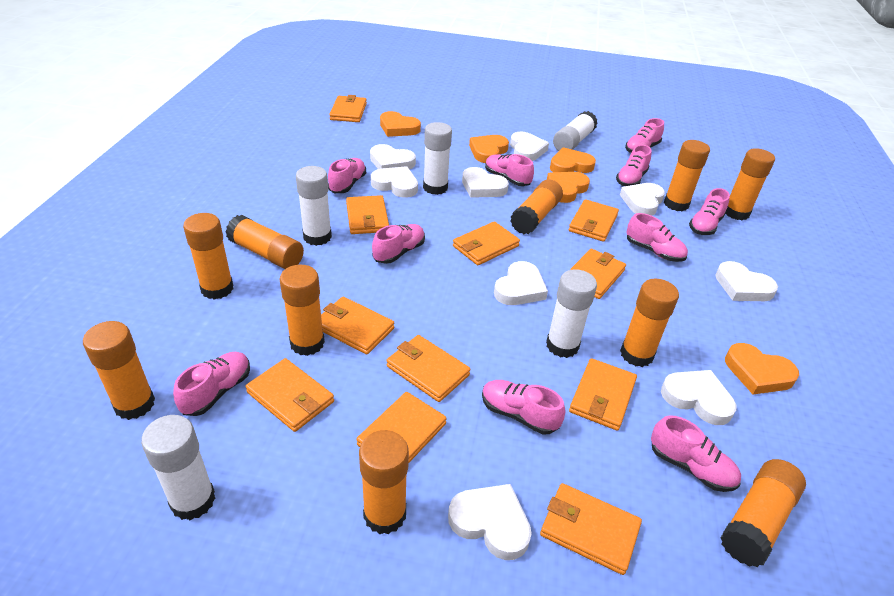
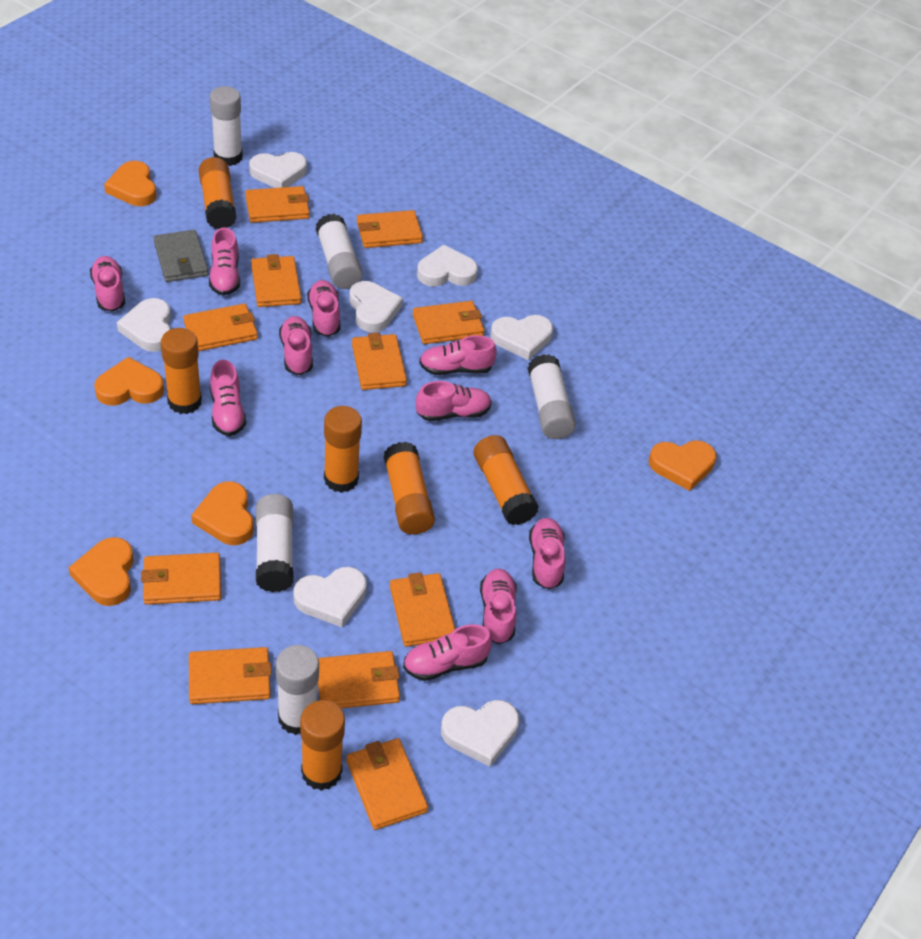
grey wallet: none = 0 -> [153,230,209,282] = 1
orange glue stick: [83,321,155,420] [183,213,233,300] [226,215,304,269] [280,265,325,356] [359,430,409,534] [510,180,563,234] [620,279,679,367] [664,140,710,211] [721,459,806,567] [725,148,775,220] = 10 -> [161,328,202,414] [199,157,237,229] [300,700,345,791] [324,406,362,493] [383,442,435,534] [474,435,539,525] = 6
white heart: [370,144,416,169] [371,166,418,198] [448,484,532,560] [462,167,509,198] [494,261,548,305] [510,131,549,161] [620,183,665,216] [661,370,737,425] [715,261,778,301] = 9 -> [117,298,171,352] [249,152,307,188] [293,567,367,627] [349,281,403,332] [417,245,478,287] [441,700,520,767] [491,315,553,360] = 7

